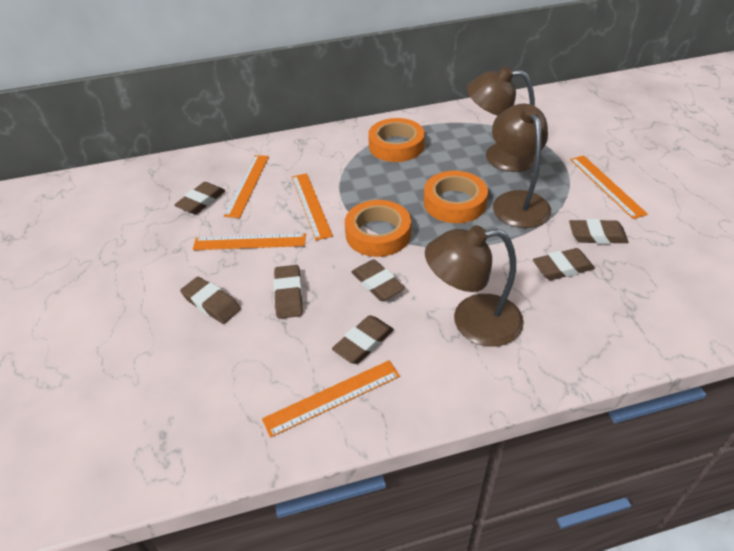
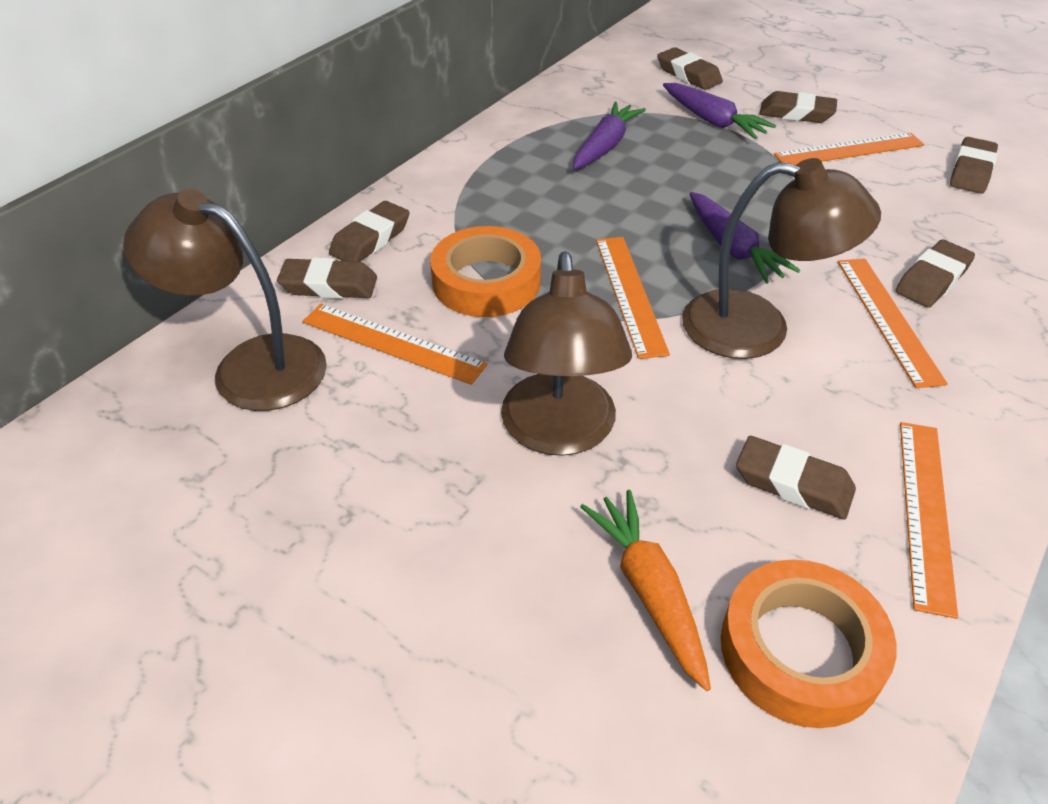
orange carrot: none = 0 -> [580,490,711,691] = 1
orange tape: [345,200,411,257] [368,118,425,162] [424,171,488,223] = 3 -> [430,226,541,317] [721,559,897,728] = 2
purple carrot: none = 0 -> [573,102,646,170] [663,83,776,139] [689,192,800,284] = 3

